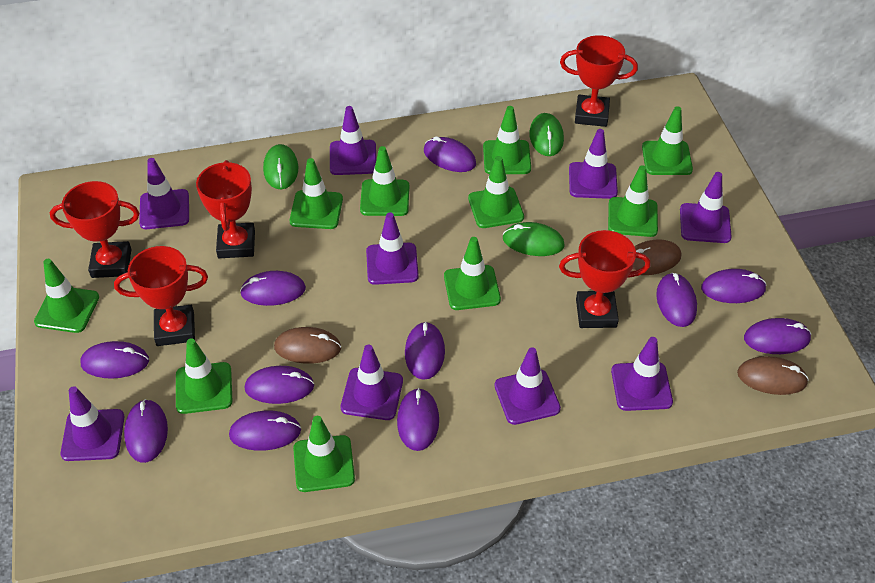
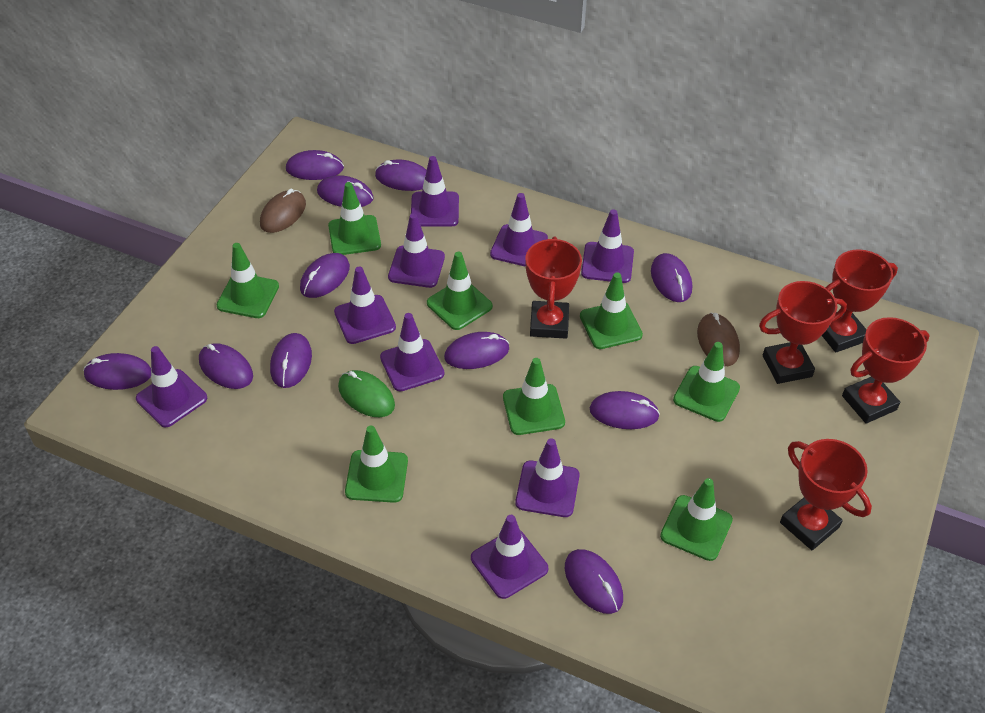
brown mouse: [274,327,341,364] [632,239,682,275] [737,356,809,395] = 3 -> [260,189,306,233] [697,313,740,366] = 2
green mouse: [263,144,298,189] [503,222,565,256] [529,113,564,156] = 3 -> [338,370,395,417] = 1
green traffic cone: [34,259,99,333] [176,338,232,414] [290,158,343,229] [293,416,355,492] [360,146,409,216] [444,237,501,310] [468,156,524,228] [483,106,531,174] [608,165,658,237] [642,106,693,175] = 10 -> [216,243,279,318] [328,182,381,255] [345,426,408,503] [427,252,493,330] [503,358,565,435] [580,273,643,349] [660,478,733,561] [673,342,740,422] = 8

